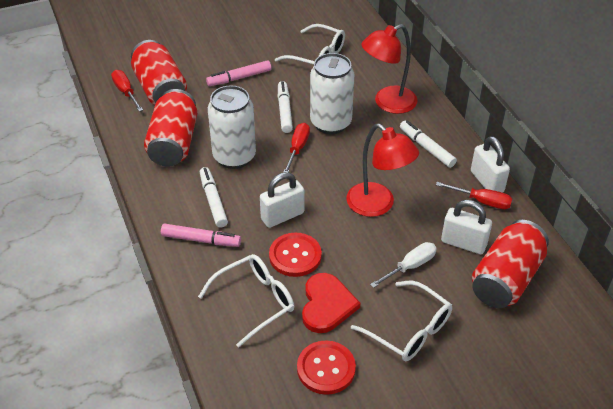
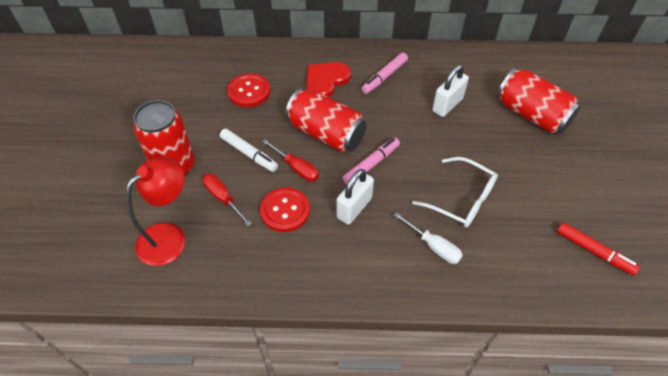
red lamp: [346,123,419,217] [361,24,417,114] = 2 -> [126,157,185,266] = 1
red marker: none = 0 -> [557,222,640,275] = 1
red screwdriver: [111,70,143,112] [283,123,310,173] [436,182,512,209] = 3 -> [203,174,252,226] [262,139,319,182] = 2
white can: [208,85,256,169] [310,53,354,134] = 2 -> none = 0
white glasses: [198,254,294,347] [275,24,345,65] [351,281,452,361] = 3 -> [412,157,498,228] = 1
white marker: [200,167,228,228] [278,81,293,133] [400,121,457,168] = 3 -> [220,128,278,172] = 1
white padlock: [260,172,304,228] [441,200,492,254] [471,136,510,193] = 3 -> [337,169,374,225] [432,65,469,117] = 2

